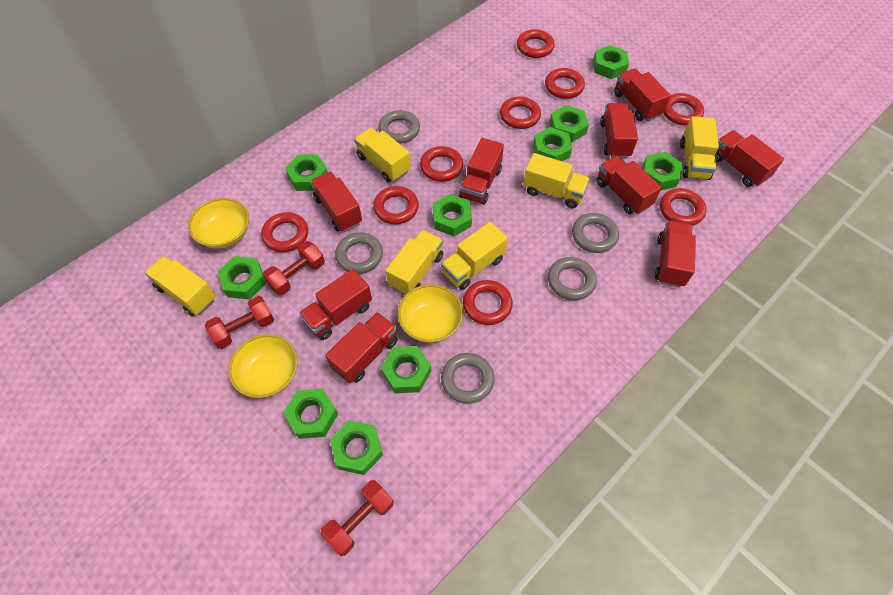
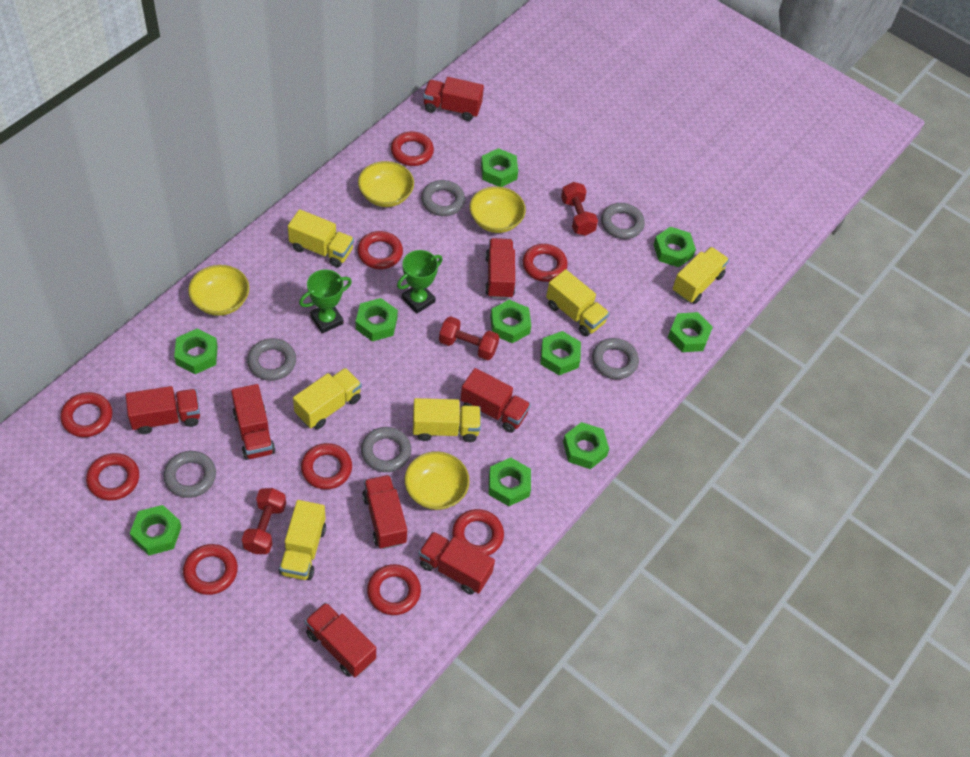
green trophy: none = 0 -> [299,269,352,333] [397,250,443,314] = 2
grey ring: [335,232,383,274] [378,110,420,143] [441,353,494,404] [548,257,597,300] [572,213,619,253] = 5 -> [163,451,216,498] [247,338,296,381] [361,427,411,472] [421,180,465,216] [592,338,639,379] [601,203,645,239] = 6
red truck: [299,269,372,340] [310,171,362,232] [325,312,398,384] [459,138,504,205] [596,156,662,214] [600,103,638,158] [614,68,671,121] [655,221,696,287] [714,130,784,187] = 9 -> [126,386,200,434] [231,384,275,460] [305,602,376,678] [362,475,407,549] [419,531,495,595] [423,77,484,121] [460,368,531,433] [485,238,515,299] = 8
yellow bowl: [188,198,249,249] [228,334,298,398] [398,284,463,343] = 3 -> [188,265,249,316] [358,161,414,207] [405,451,470,510] [470,186,526,233] = 4

